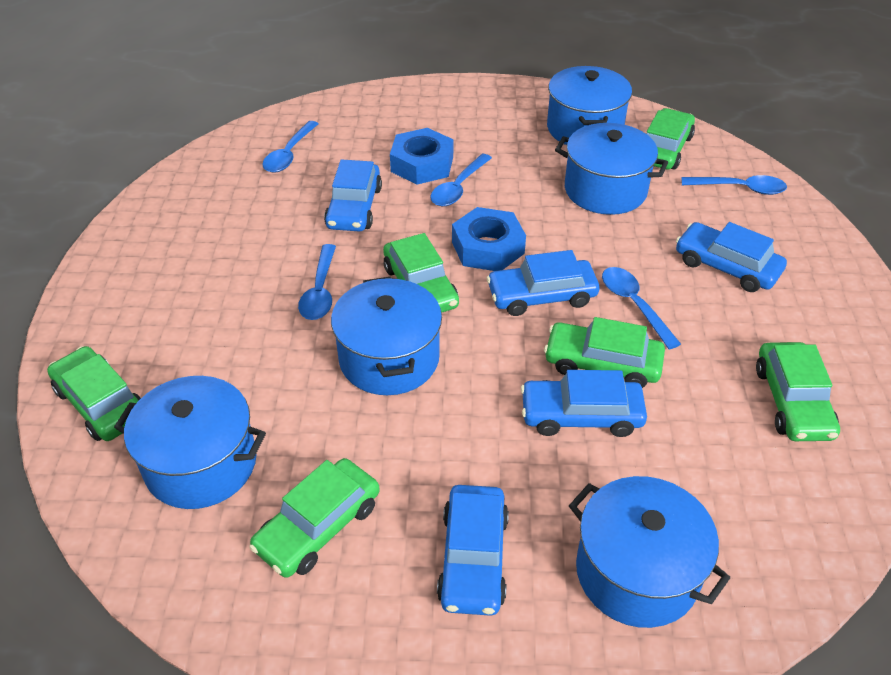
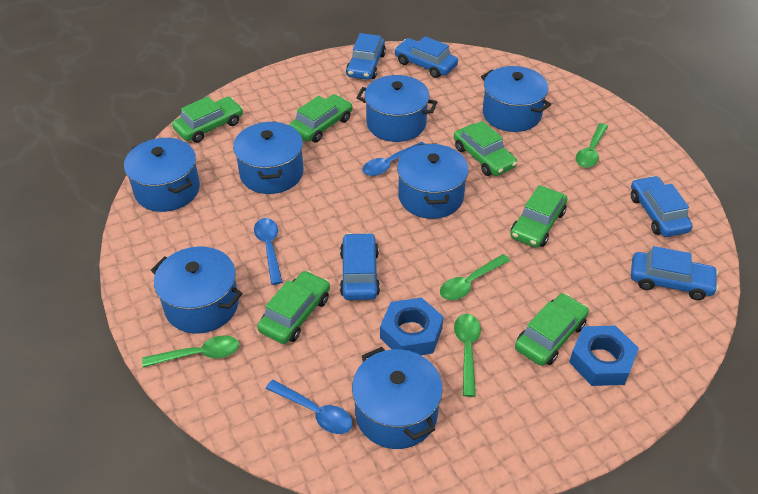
blue pot: [114,376,266,509] [331,277,442,395] [547,66,632,145] [555,123,668,215] [569,476,730,628] = 5 -> [124,138,200,212] [151,247,243,334] [233,121,303,194] [352,347,443,449] [357,75,437,142] [397,143,469,219] [481,66,551,132] = 7
blue spoon: [262,121,318,173] [298,244,336,320] [430,154,492,206] [602,267,681,350] [682,175,787,195] = 5 -> [254,218,282,285] [266,380,353,434] [362,142,425,176] = 3
green spoon: none = 0 -> [142,335,239,367] [440,254,510,300] [454,314,481,397] [576,123,608,168] = 4

